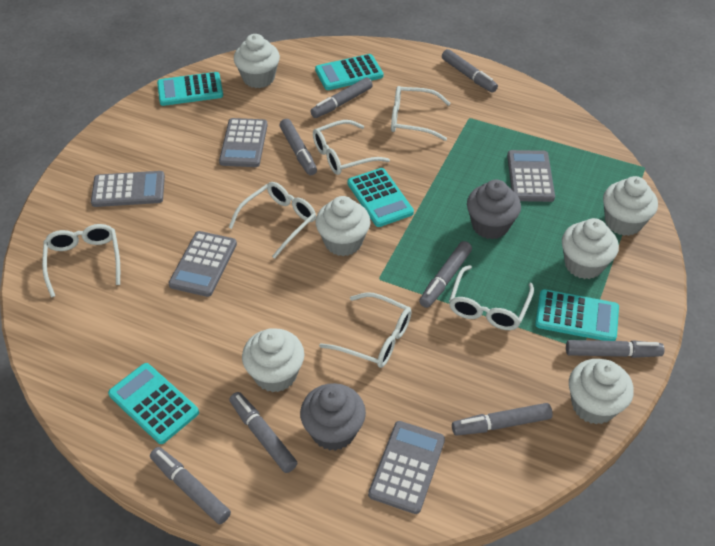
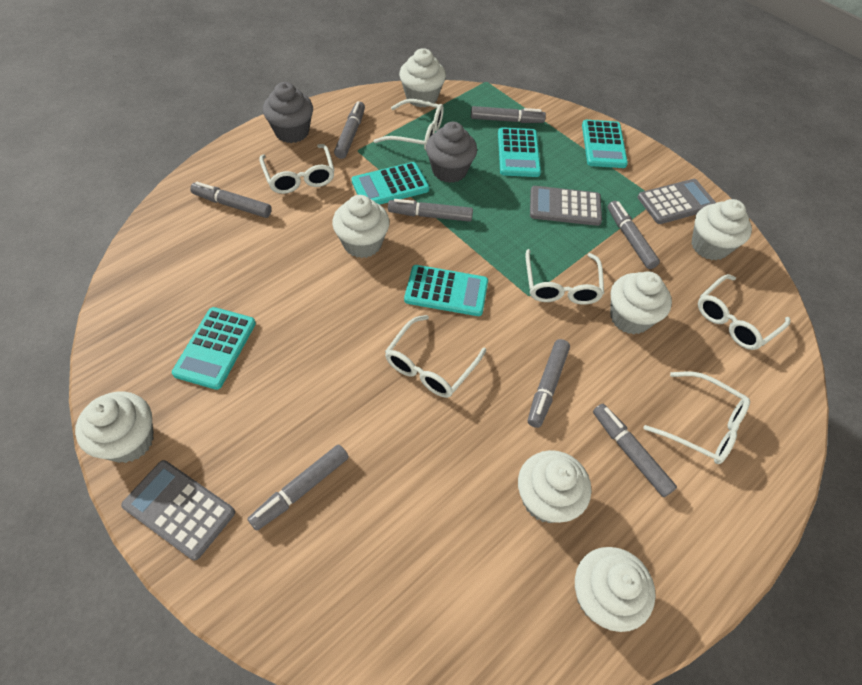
grey calculator: [91,171,165,207] [169,231,237,297] [219,118,268,167] [368,421,445,514] [507,150,555,202] = 5 -> [121,460,235,560] [530,186,602,226] [638,179,716,224] = 3
white cupcake: [234,34,280,88] [242,328,304,393] [316,196,371,256] [562,218,619,279] [569,359,634,425] [603,176,658,236] = 6 -> [75,391,154,463] [332,195,390,258] [399,48,446,107] [518,450,591,523] [575,547,656,632] [610,271,672,334] [691,199,752,260] = 7

